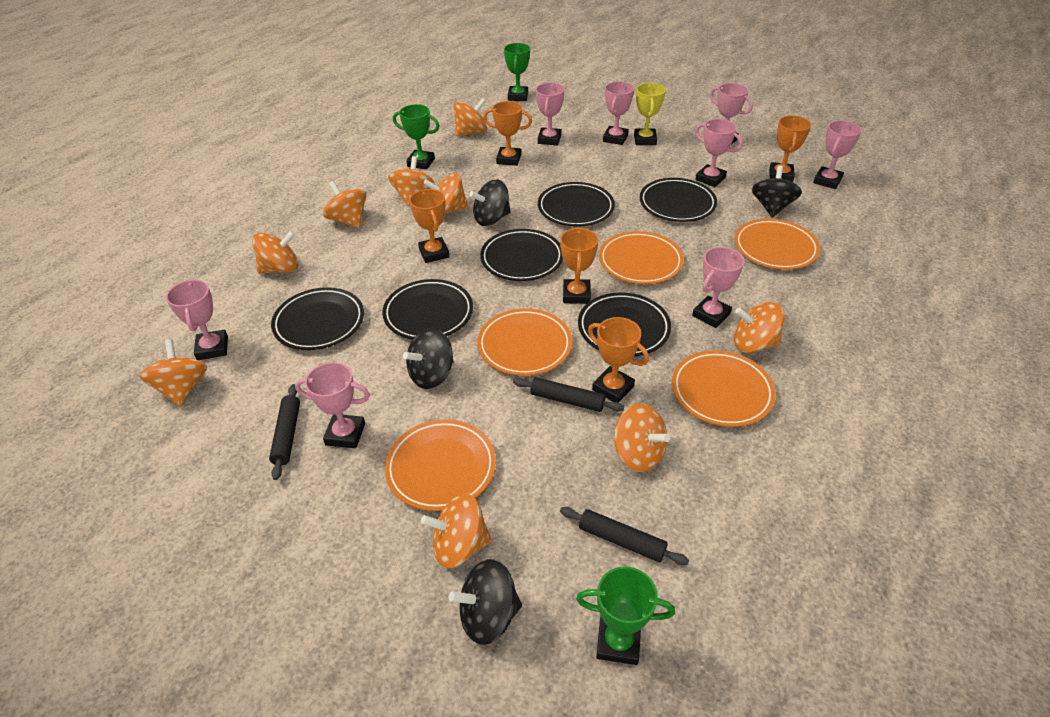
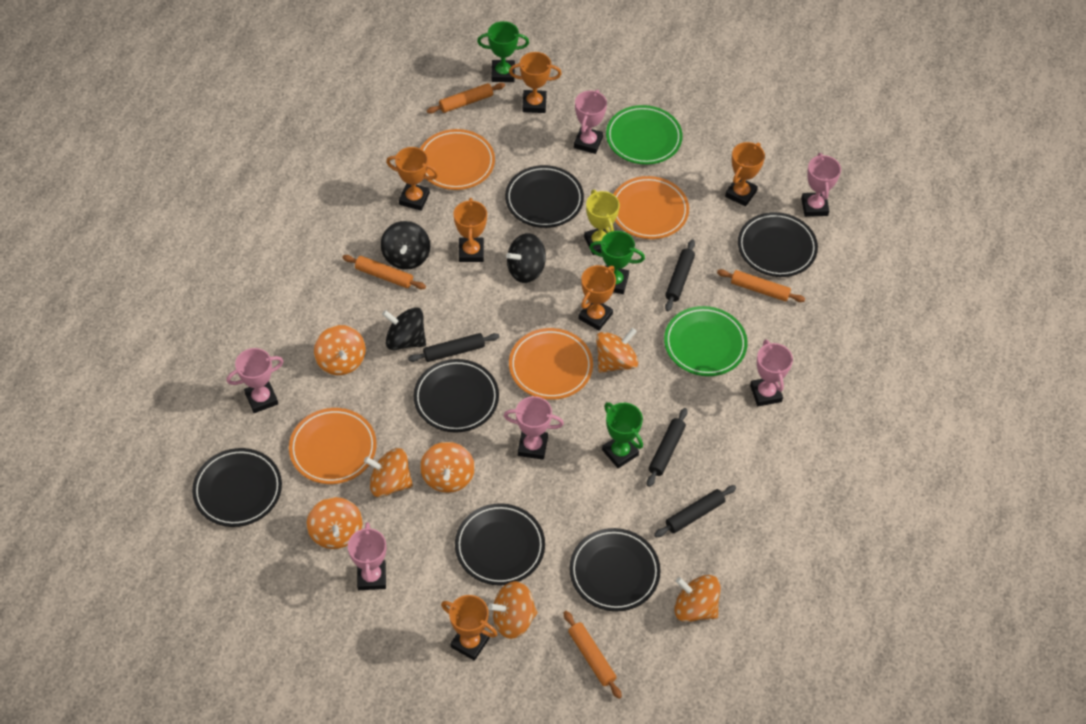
black rolling pin: [269,384,300,480] [513,377,624,412] [560,507,689,565] = 3 -> [408,333,500,362] [647,408,687,487] [654,485,736,537] [665,239,695,311] = 4
black spinning top: [403,328,454,389] [449,559,522,645] [469,180,511,226] [752,166,802,218] = 4 -> [381,221,430,270] [382,307,426,350] [506,233,546,283] = 3
green plate: none = 0 -> [606,105,683,165] [664,306,748,376] = 2
orange plate: [385,419,496,511] [477,308,572,376] [599,231,684,284] [672,350,776,427] [734,219,820,270] = 5 -> [289,408,377,484] [420,129,495,190] [509,328,593,400] [613,176,689,239] = 4
orange rolling pin: none = 0 -> [342,255,426,289] [427,83,505,114] [564,611,622,699] [717,269,805,302] = 4
orange spinning top: [139,339,207,406] [252,230,299,274] [323,181,366,228] [388,156,435,207] [421,493,492,569] [423,173,468,215] [454,98,487,136] [614,403,670,472] [734,302,784,353] = 9 -> [307,497,363,549] [314,325,366,375] [364,448,413,497] [420,442,475,493] [488,581,537,639] [596,328,638,373] [674,575,720,622] = 7
orange trophy: [409,189,449,263] [483,101,532,166] [560,228,599,304] [588,317,649,403] [769,116,811,182] = 5 -> [386,147,438,211] [441,595,497,661] [454,198,487,262] [509,52,562,113] [578,265,616,331] [725,142,765,207] = 6
pink trophy: [166,279,228,360] [295,362,370,448] [536,83,565,146] [603,81,634,145] [692,247,744,328] [695,119,743,187] [710,83,753,144] [813,120,862,189] = 8 -> [227,348,284,413] [348,522,386,590] [504,396,564,460] [574,89,607,154] [750,340,793,406] [801,153,841,217] = 6

